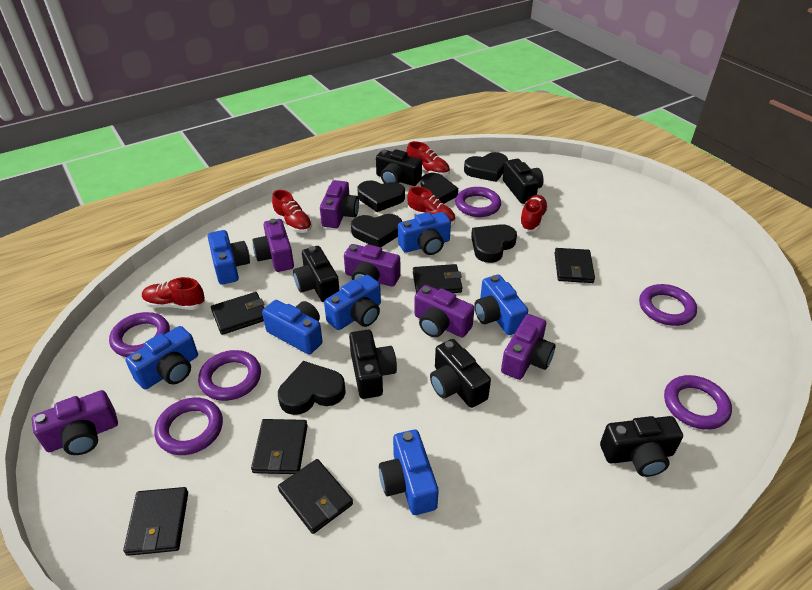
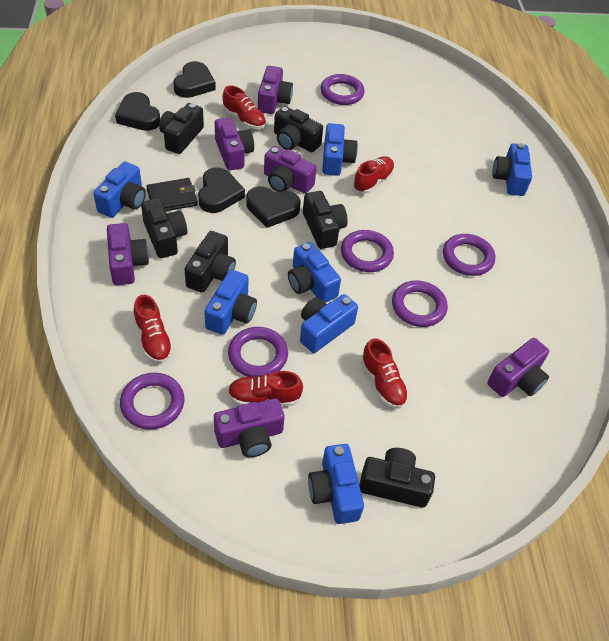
black heart: [278,361,346,415] [351,214,402,247] [357,180,405,212] [421,173,458,204] [464,152,508,182] [471,224,517,263] = 6 -> [115,92,160,131] [173,61,216,98] [198,167,245,213] [246,187,300,228] = 4
black wallet: [123,487,188,556] [211,292,265,335] [251,419,308,474] [278,459,353,534] [413,264,463,293] [555,248,595,283] = 6 -> [146,178,198,211] = 1

